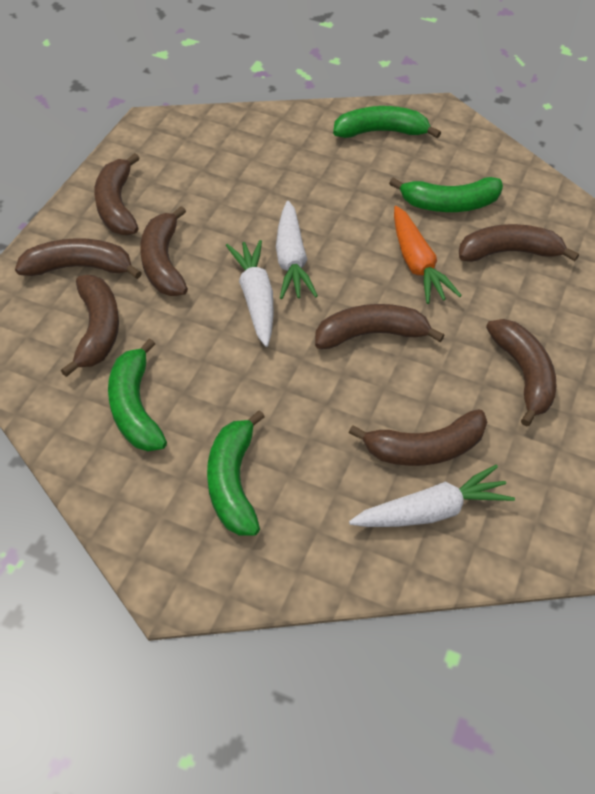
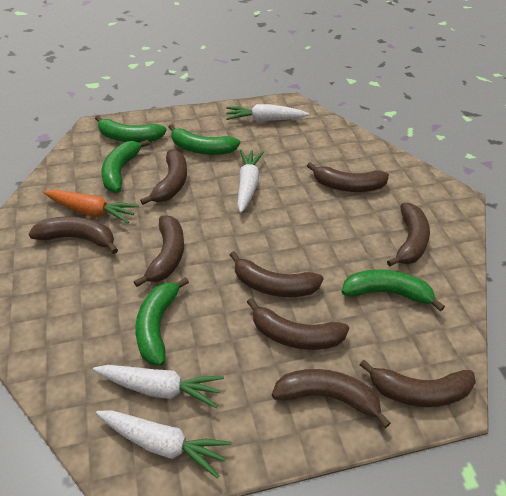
brown banana: [15,238,142,279] [61,275,119,377] [94,153,140,235] [140,206,188,296] [315,304,445,349] [349,409,487,466] [459,224,579,262] [486,319,557,427] = 8 -> [29,216,118,254] [134,215,184,287] [140,149,187,205] [230,251,324,297] [247,298,349,350] [272,369,391,428] [307,162,389,192] [360,360,476,407] [387,203,430,267] = 9
green banana: [108,338,167,451] [207,410,265,536] [333,106,441,138] [389,177,503,212] = 4 -> [95,115,167,143] [101,140,150,192] [135,277,189,366] [168,124,240,155] [342,269,445,312] = 5
white carrot: [226,240,274,347] [276,201,318,299] [349,465,515,527] = 3 -> [93,365,224,408] [96,410,232,479] [226,104,309,122] [237,150,264,213] = 4

